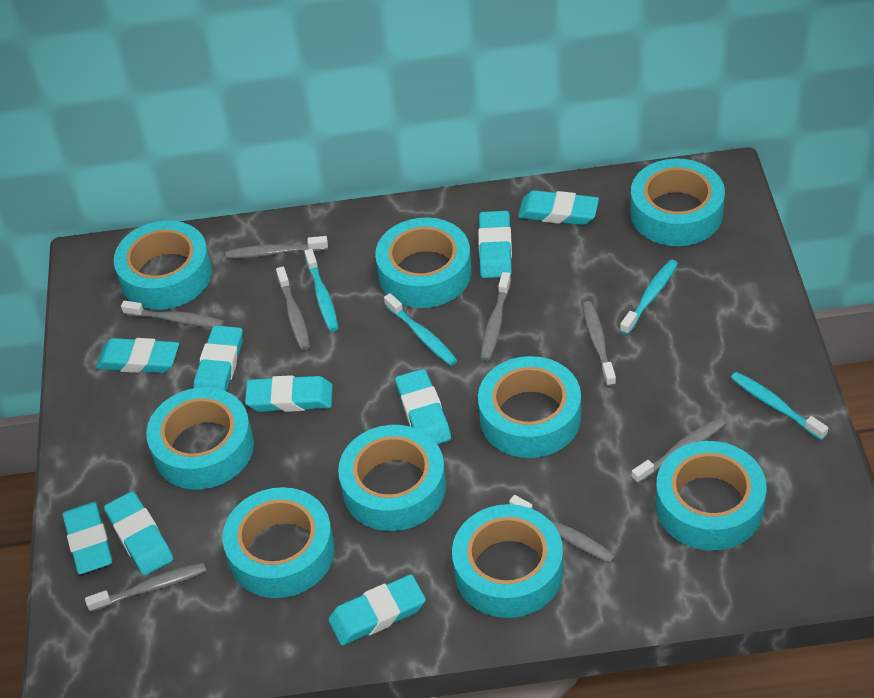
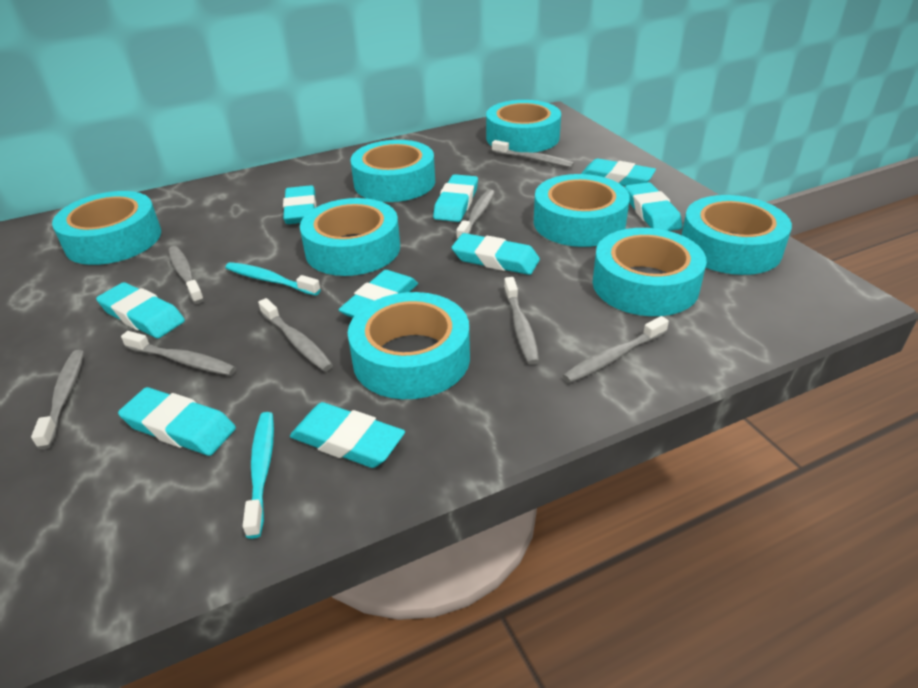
turquoise tape: [114,220,212,310] [146,387,254,489] [222,487,335,598] [338,425,446,531] [375,217,472,308] [452,504,564,618] [478,356,581,458] [630,159,725,246] [655,441,767,551] = 9 -> [52,191,161,265] [300,198,400,276] [348,292,470,399] [350,140,435,202] [486,100,561,153] [534,174,630,247] [592,228,707,316] [682,195,792,275] = 8
turquoise toothbrush: [304,249,338,332] [384,293,457,366] [620,259,678,335] [731,372,828,440] = 4 -> [225,262,321,296] [243,412,274,539] = 2

